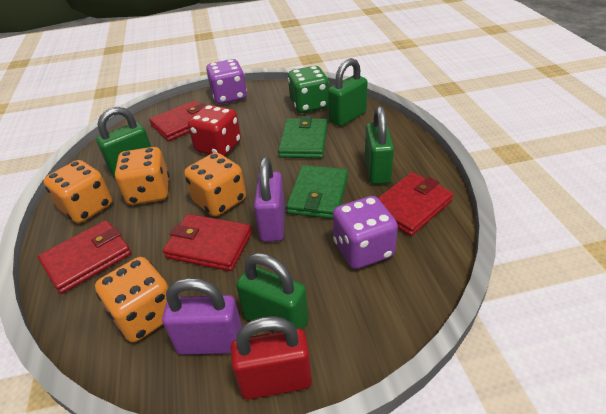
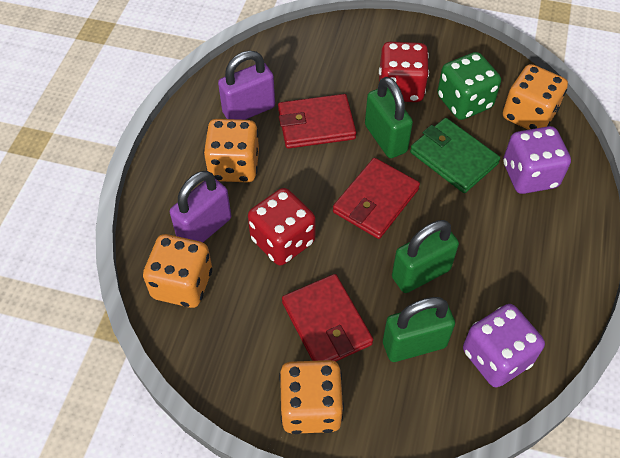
green padlock: [96,107,151,177] [236,253,309,332] [328,58,368,127] [365,106,394,184] = 4 -> [365,77,413,158] [383,297,455,362] [392,220,459,293] = 3
green wallet: [278,116,327,158] [286,165,348,219] = 2 -> [410,118,500,193] = 1
red dice: [188,105,241,156] = 1 -> [248,188,316,266] [379,42,429,102] = 2
red padlock: [231,316,312,400] = 1 -> none = 0
red wallet: [38,220,131,294] [149,100,206,141] [163,214,252,271] [378,172,453,236] = 4 -> [278,94,356,149] [282,274,373,362] [333,158,420,239] = 3

